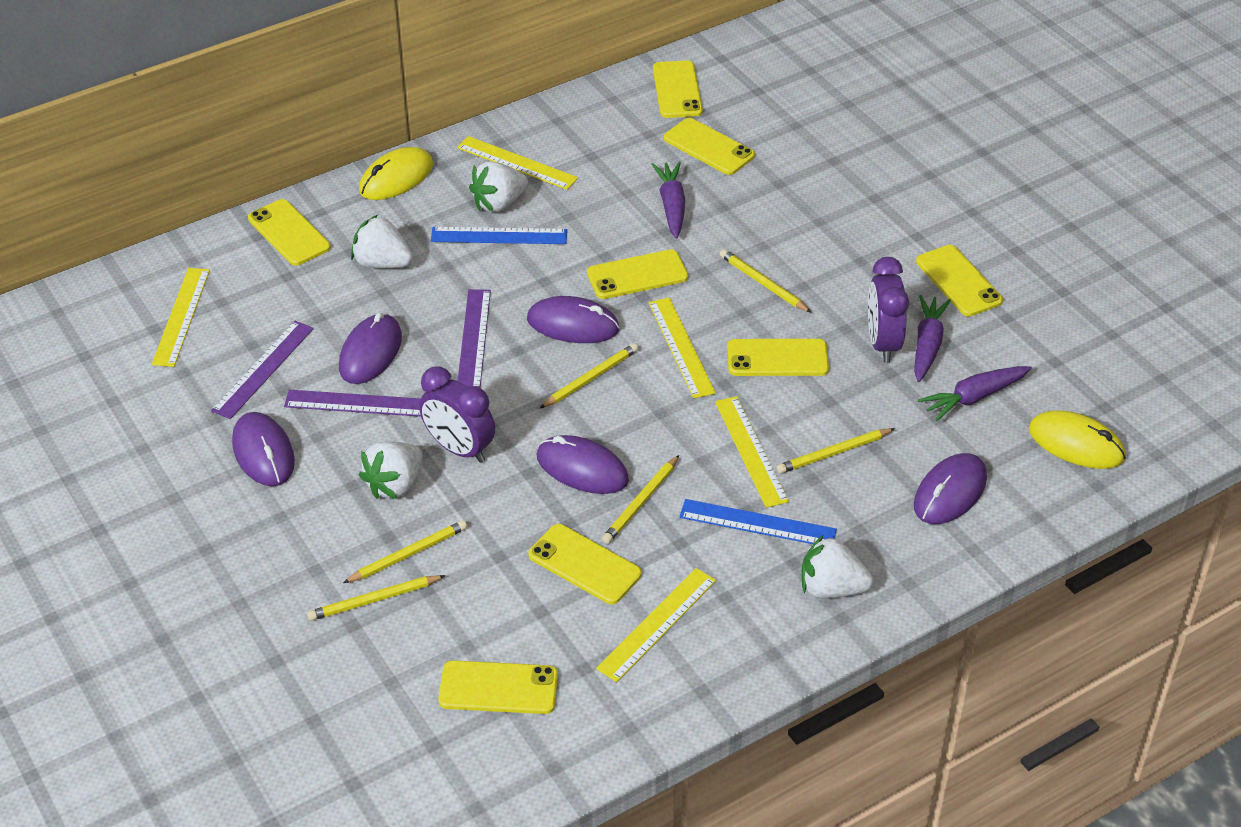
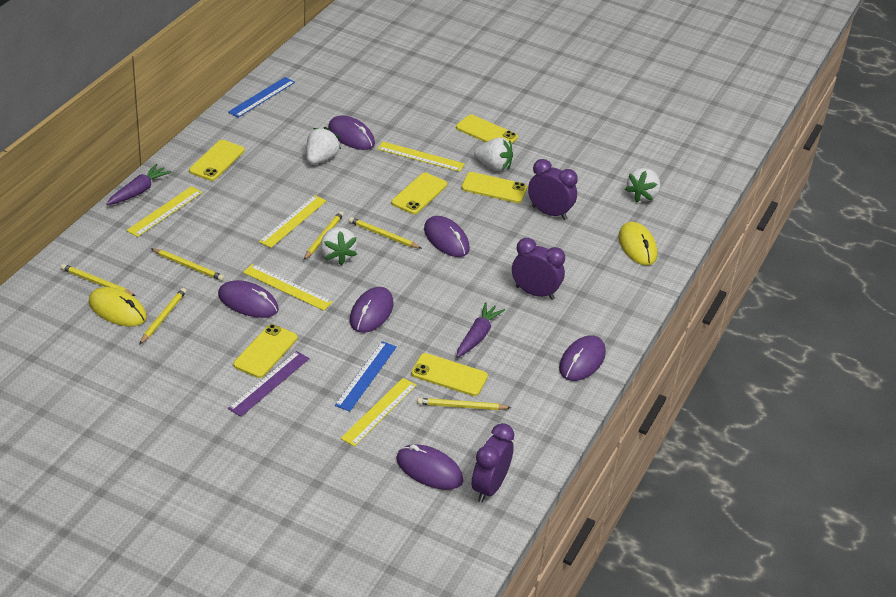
purple carrot: [651,162,685,238] [914,295,951,382] [918,366,1032,421] = 3 -> [106,164,171,205] [456,302,505,358] = 2
purple clock: [419,366,495,463] [868,257,909,363] = 2 -> [472,423,514,503] [512,238,565,300] [528,159,578,220] = 3
purple mouse: [232,412,295,486] [339,313,402,384] [527,296,620,343] [537,435,629,494] [914,453,987,524] = 5 -> [218,280,279,318] [328,115,375,150] [350,287,393,333] [396,445,463,490] [424,216,469,257] [559,335,606,381] = 6
purple ruler: [211,321,314,419] [284,390,421,417] [458,289,491,388] = 3 -> [228,351,309,417] = 1
yellow phone: [248,199,331,266] [438,660,558,714] [528,524,642,604] [587,249,688,299] [653,60,703,118] [664,118,755,175] [727,339,829,376] [916,245,1003,317] = 8 -> [189,140,245,181] [233,324,298,378] [391,173,447,214] [411,353,488,396] [456,114,518,144] [461,172,527,203] = 6

